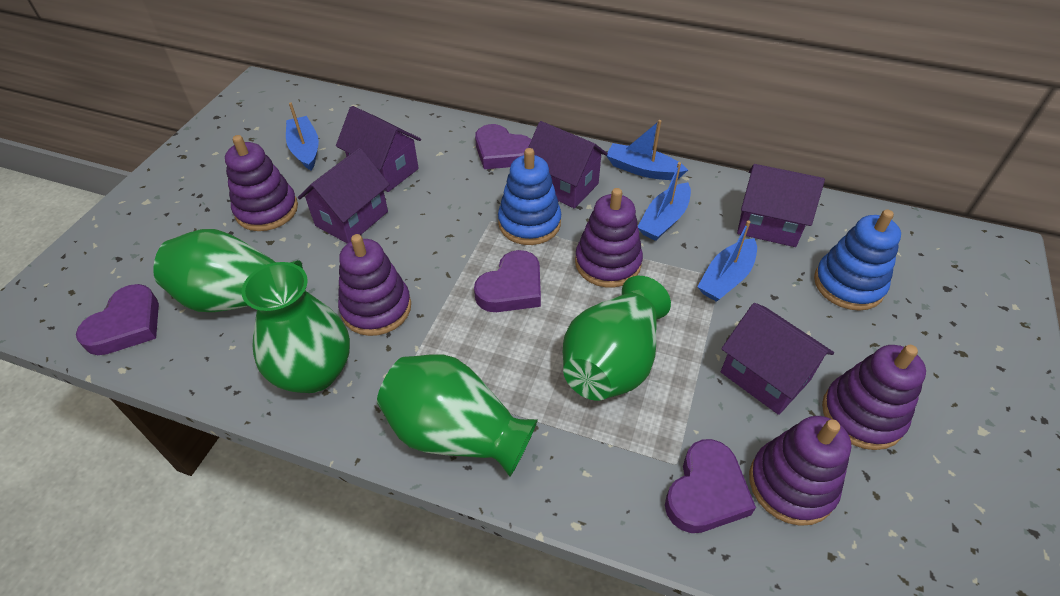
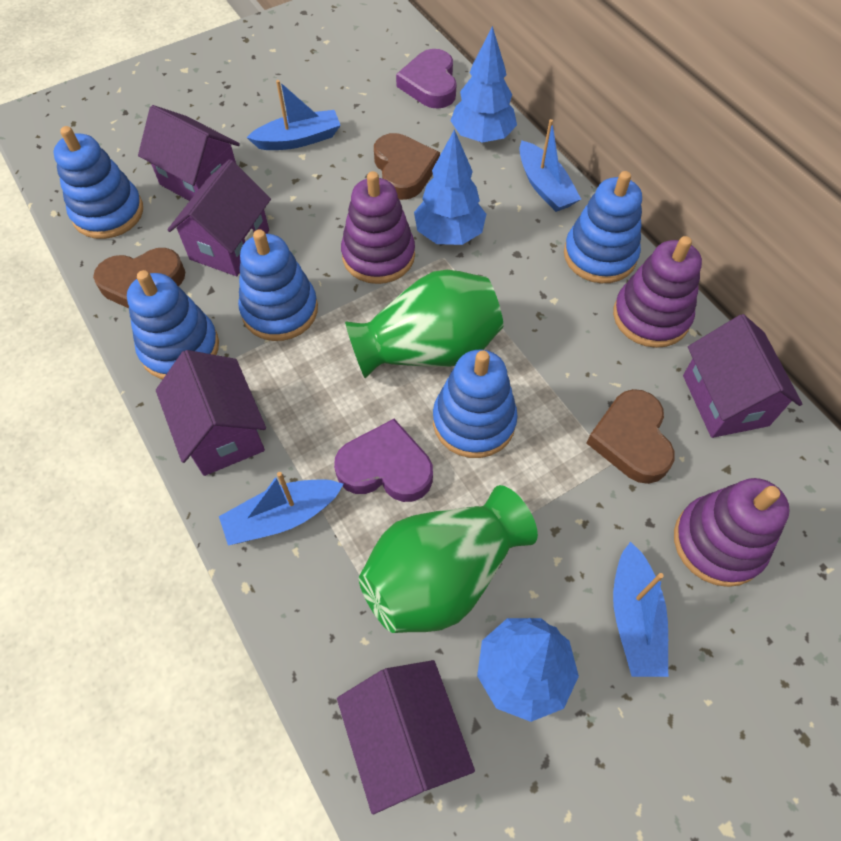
blue stacking toy: [498,148,561,245] [814,210,901,311] = 2 -> [53,126,143,239] [127,270,219,379] [238,229,318,341] [433,350,518,458] [564,171,642,283] = 5
blue tree: none = 0 -> [414,129,486,245] [450,26,517,143] [477,618,579,722] = 3
brown heart: none = 0 -> [93,248,185,308] [374,133,440,200] [587,389,675,484] = 3
green vase: [153,229,303,312] [241,262,350,393] [377,354,538,477] [563,276,671,401] = 4 -> [345,270,504,378] [359,485,538,633] = 2
purple heart: [76,284,159,355] [474,250,541,312] [475,124,532,169] [665,439,756,533] = 4 -> [334,419,433,502] [396,49,457,109] = 2
purple stacking toy: [225,135,298,231] [338,234,411,336] [575,188,643,287] [749,416,851,526] [822,345,926,450] = 5 -> [341,171,415,284] [613,236,702,348] [674,478,790,587] = 3

